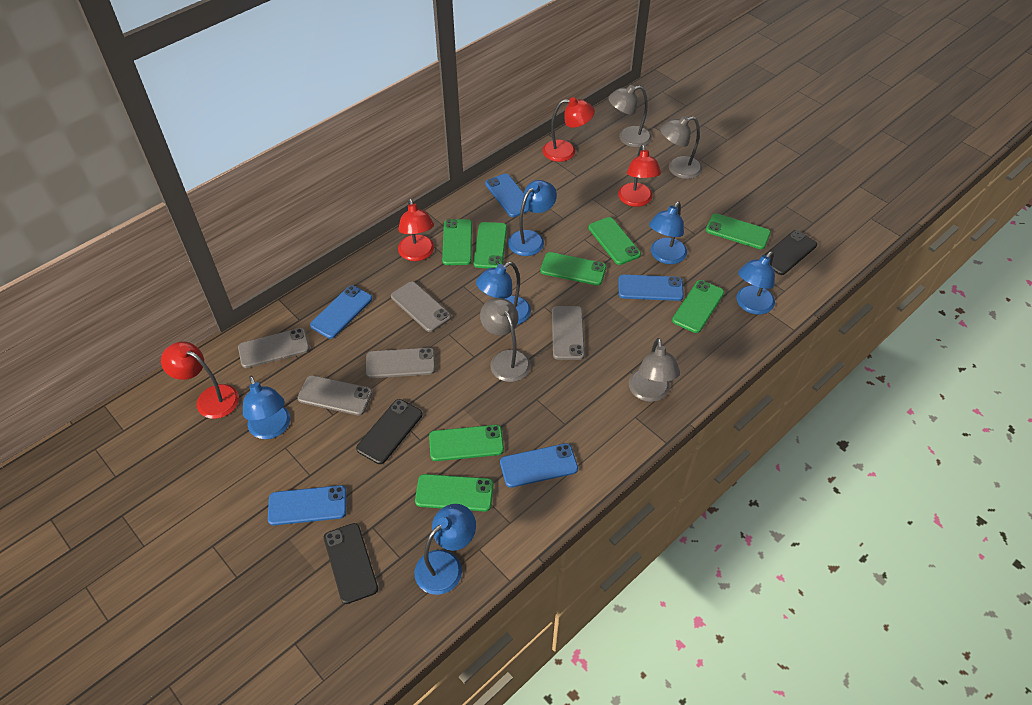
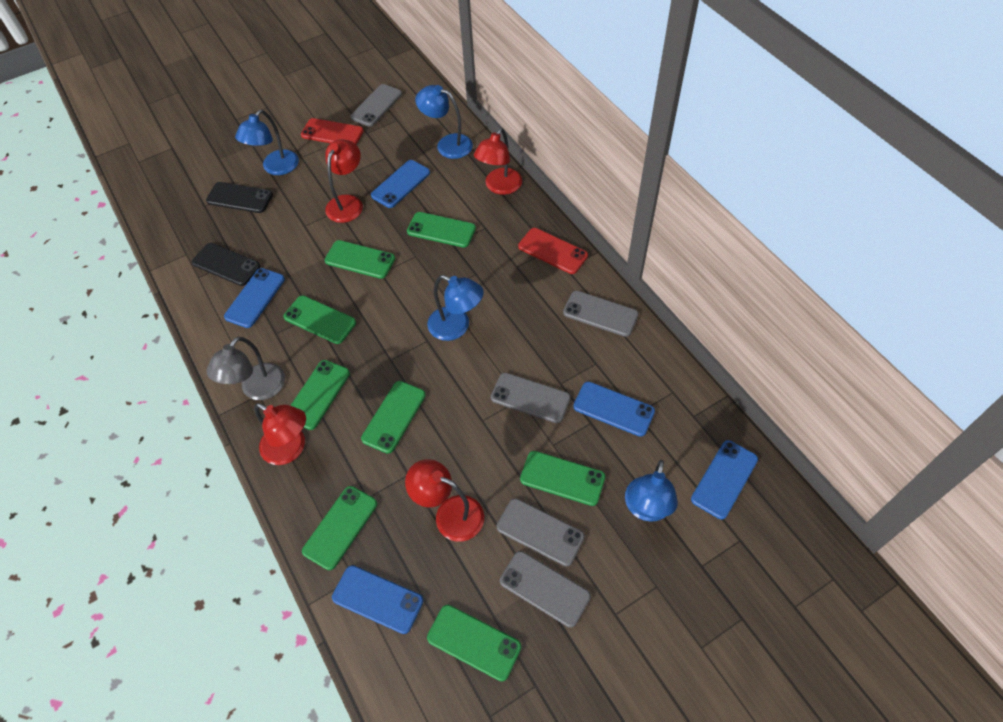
black phone: [324,523,378,604] [356,399,422,464] [764,230,817,275] = 3 -> [192,243,260,286] [206,182,273,213] = 2
blue lamp: [243,376,290,439] [414,504,476,595] [476,262,531,325] [508,180,557,256] [649,201,687,264] [736,251,775,315] = 6 -> [235,110,299,175] [415,85,473,159] [427,275,484,341] [625,460,678,522] = 4
grey lamp: [480,298,531,382] [608,85,652,148] [629,338,680,402] [660,116,702,179] = 4 -> [206,337,285,400] = 1
red phone: none = 0 -> [301,118,364,145] [518,228,588,274] = 2

